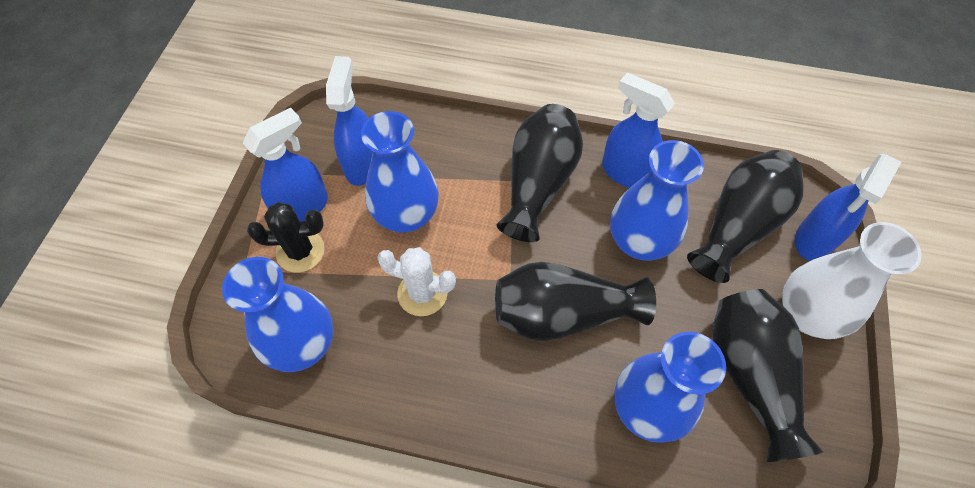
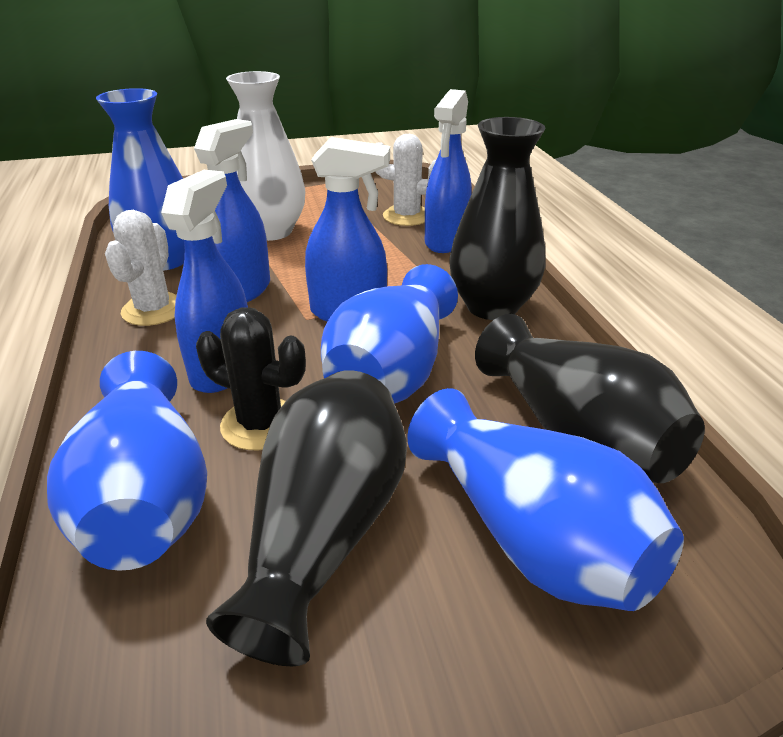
black vase: [495,262,656,341] [497,104,583,242] [687,150,804,283] [712,289,824,462] = 4 -> [206,370,407,666] [449,117,545,320] [475,314,705,483] = 3
white cactus: [377,247,456,316] = 1 -> [105,210,177,326] [375,134,436,226] = 2

